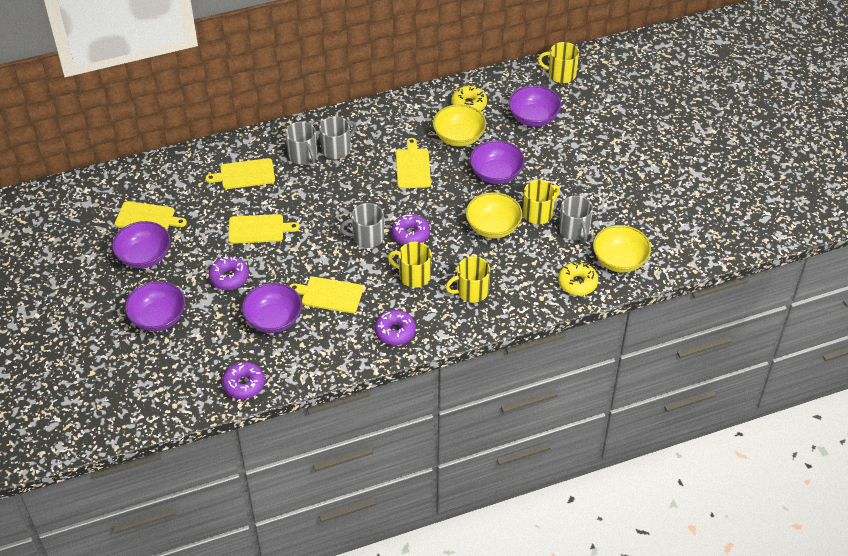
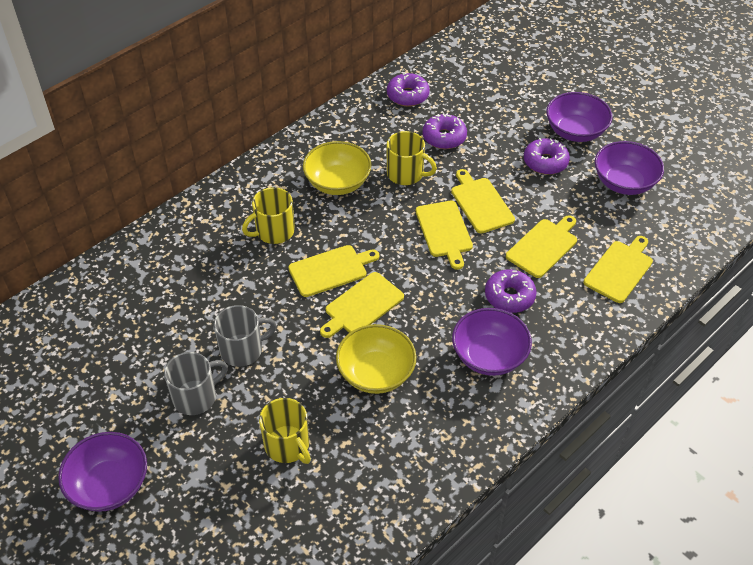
grey mug: [285,121,317,165] [319,116,357,159] [340,203,384,248] [559,196,593,242] = 4 -> [164,352,228,415] [214,305,277,367] = 2
purple bowl: [112,221,170,269] [125,281,185,331] [242,283,302,333] [470,140,525,184] [508,85,562,127] = 5 -> [58,432,147,512] [452,308,532,376] [546,92,612,142] [595,141,664,195] = 4
yellow bowl: [433,104,486,147] [466,192,522,238] [593,225,651,273] = 3 -> [303,141,371,195] [336,324,416,394] = 2
yellow cutting board: [115,201,187,230] [205,158,275,189] [228,214,300,244] [290,277,363,313] [396,138,431,188] = 5 -> [288,245,379,297] [320,272,404,338] [416,201,473,270] [451,169,515,233] [506,215,577,278] [584,236,653,303] = 6
yellow donut: [451,86,487,111] [558,262,598,296] = 2 -> none = 0
yellow mug: [388,242,431,288] [445,256,490,303] [523,180,560,224] [538,42,579,83] = 4 -> [242,187,295,244] [259,398,311,464] [387,131,437,185] = 3

